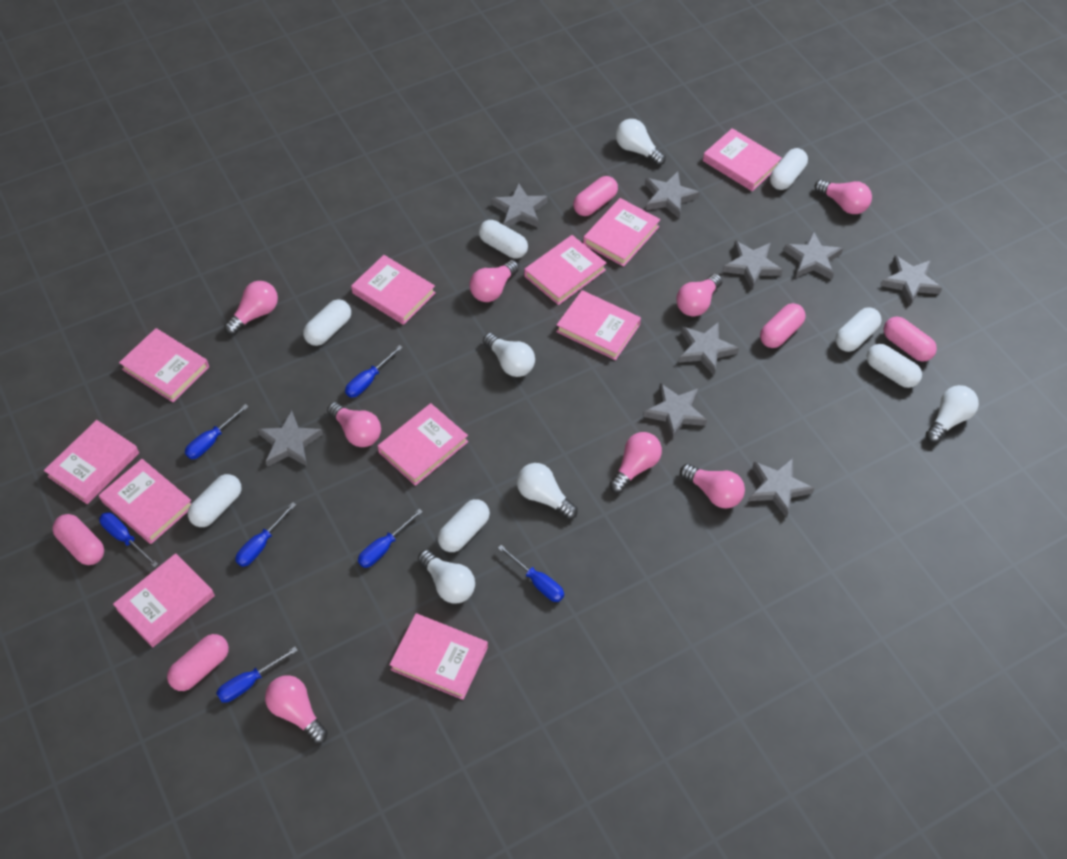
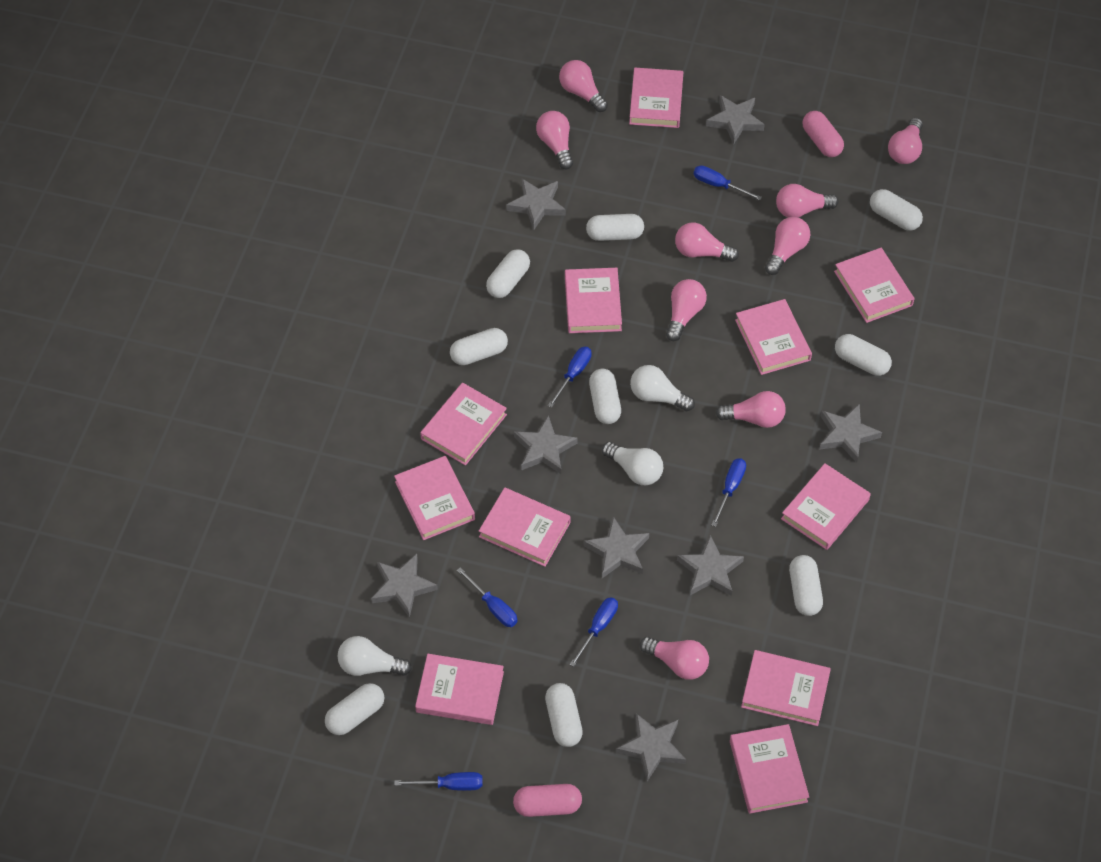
blue screwdriver: [99,512,158,568] [185,404,249,459] [216,647,298,703] [235,502,296,567] [345,345,403,398] [358,509,423,568] [498,545,564,602] = 7 -> [394,772,483,791] [457,567,517,627] [548,347,592,408] [569,597,618,667] [694,165,762,200] [711,458,746,527] = 6
grey star: [258,410,323,467] [491,182,548,228] [644,383,707,440] [645,171,700,219] [679,321,739,375] [723,241,783,290] [749,457,815,518] [784,231,843,280] [881,255,942,306] = 9 -> [371,554,438,618] [506,179,566,230] [514,415,578,474] [584,517,649,578] [616,713,686,782] [677,535,744,596] [706,95,765,145] [819,404,882,463] = 8
pink capsule: [52,514,104,565] [167,634,229,691] [573,176,618,216] [760,303,806,348] [883,316,937,362] = 5 -> [513,784,582,817] [802,111,844,157] = 2
pink light bulb: [224,281,278,335] [265,675,328,743] [327,402,381,447] [469,260,519,302] [609,432,662,493] [676,274,723,317] [680,464,745,509] [815,179,872,214] = 8 -> [536,111,573,169] [559,60,608,112] [640,637,709,679] [666,279,707,341] [675,222,739,262] [716,391,786,428] [765,217,810,275] [776,184,838,217] [888,118,923,164] = 9
white capsule: [188,474,242,527] [303,299,351,346] [438,499,490,552] [479,220,528,258] [770,148,808,190] [835,307,882,352] [867,344,922,388] = 7 -> [325,683,384,735] [450,328,508,365] [486,249,530,298] [545,683,583,747] [586,214,644,241] [589,369,621,424] [789,555,823,616] [835,334,892,376] [870,189,923,231] = 9
white light bulb: [418,550,475,603] [483,333,535,377] [517,463,578,519] [616,119,666,166] [926,385,979,443] = 5 -> [337,636,412,676] [602,442,663,485] [630,365,695,411] = 3

